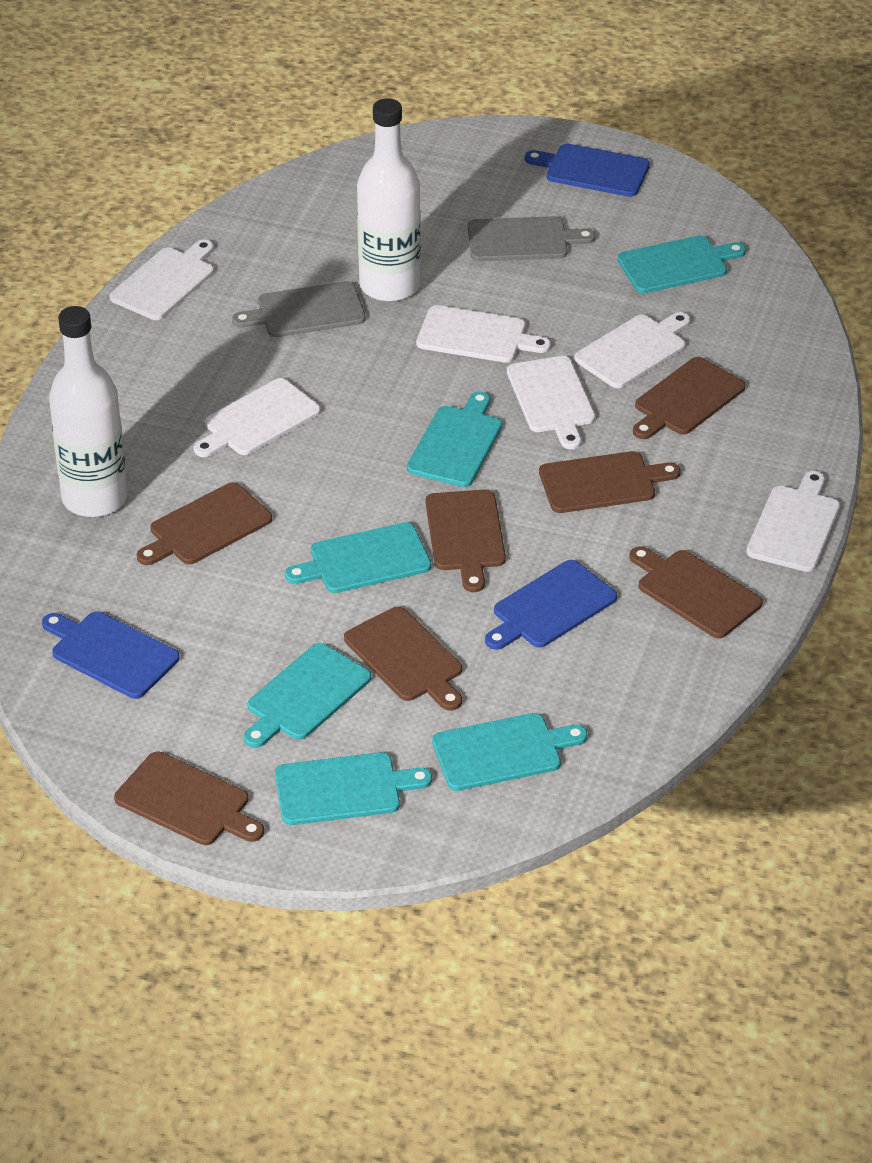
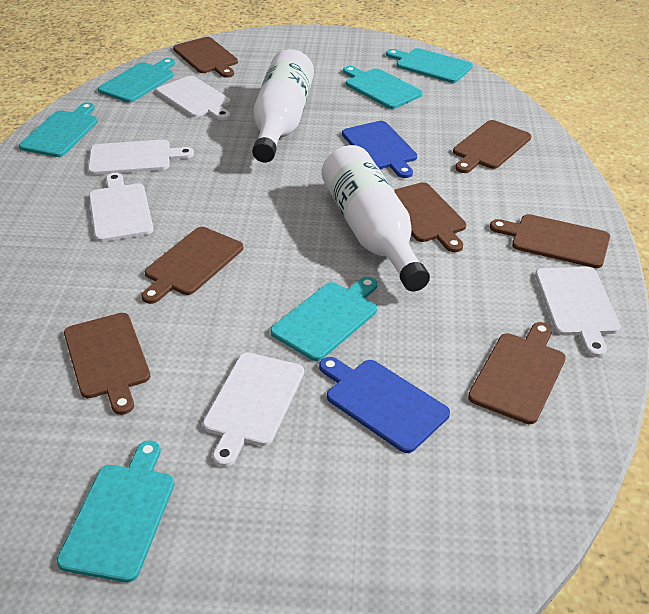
blue cutting board: [42,611,180,699] [485,560,617,650] [525,144,650,197] = 3 -> [319,357,450,453] [342,121,417,178] = 2
grey cutting board: [232,281,366,337] [468,216,596,261] = 2 -> none = 0
white cutting board: [110,239,214,320] [194,378,321,457] [416,305,551,363] [507,356,595,449] [574,312,690,388] [746,471,840,572] = 6 -> [88,140,194,175] [89,173,154,242] [156,76,231,120] [203,353,304,467] [535,267,621,357] = 5

